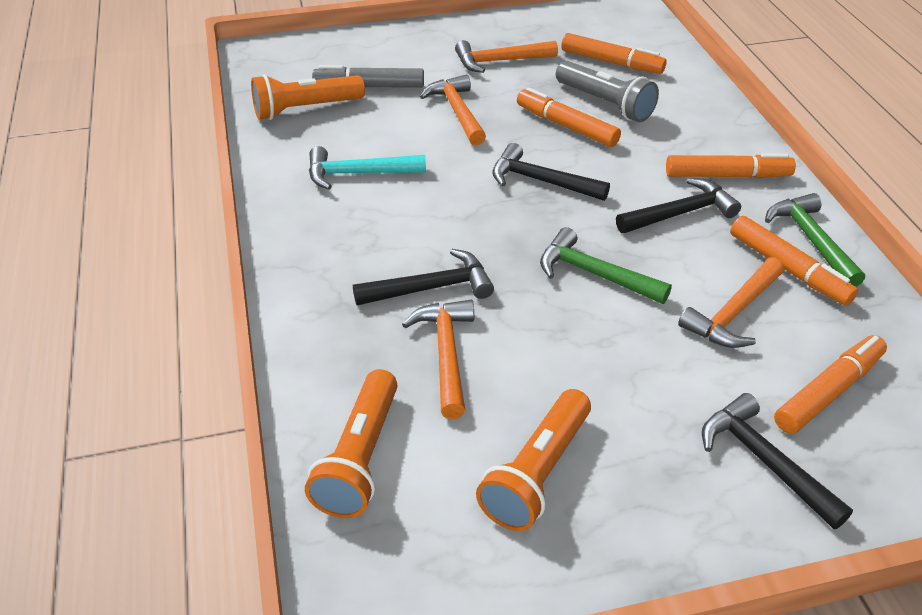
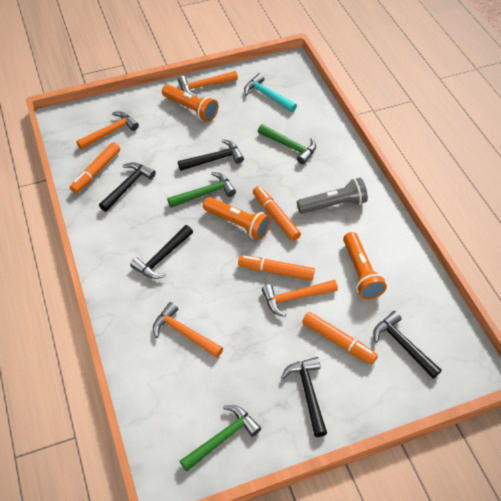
black hammer: [353,249,494,305] [492,143,610,201] [616,178,741,233] [702,393,853,529] = 4 -> [99,162,156,212] [130,225,193,279] [178,139,244,171] [281,357,327,437] [373,311,442,379] = 5
green hammer: [540,227,672,304] [765,193,865,287] = 2 -> [167,172,236,208] [180,405,261,471] [258,124,316,164] = 3
grey marker: [312,65,424,88] = 1 -> none = 0
orange marker: [517,87,621,147] [561,33,667,74] [666,154,796,178] [730,216,858,306] [774,335,887,434] = 5 -> [70,142,120,193] [238,255,315,281] [253,186,301,241] [302,312,378,364] = 4

